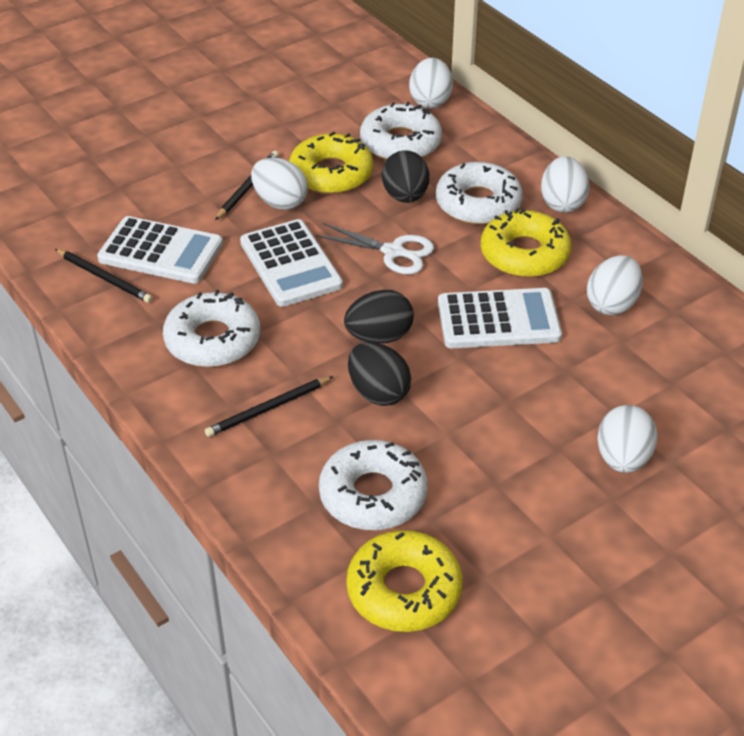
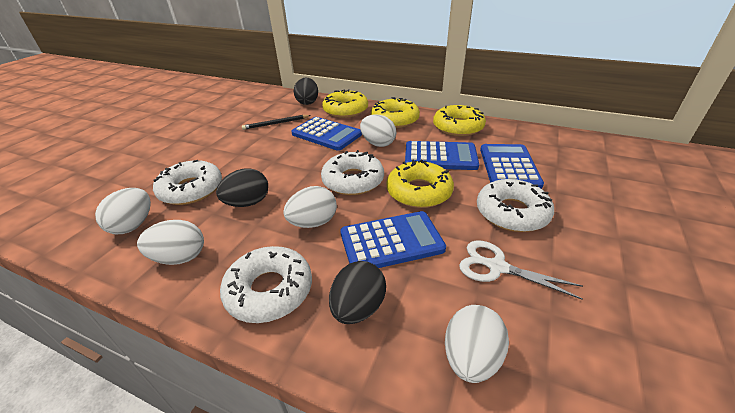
black pencil: [55,249,153,303] [205,376,334,437] [215,151,279,220] = 3 -> [242,115,311,130] = 1
blue calculator: none = 0 -> [291,117,362,151] [340,211,446,268] [405,141,479,170] [480,144,544,189] = 4
white calculator: [97,216,223,284] [240,219,343,307] [438,288,562,348] = 3 -> none = 0
yellow donut: [289,131,373,194] [346,530,463,632] [481,208,572,278] = 3 -> [322,89,368,118] [371,97,420,128] [387,159,454,208] [433,105,486,136] = 4

